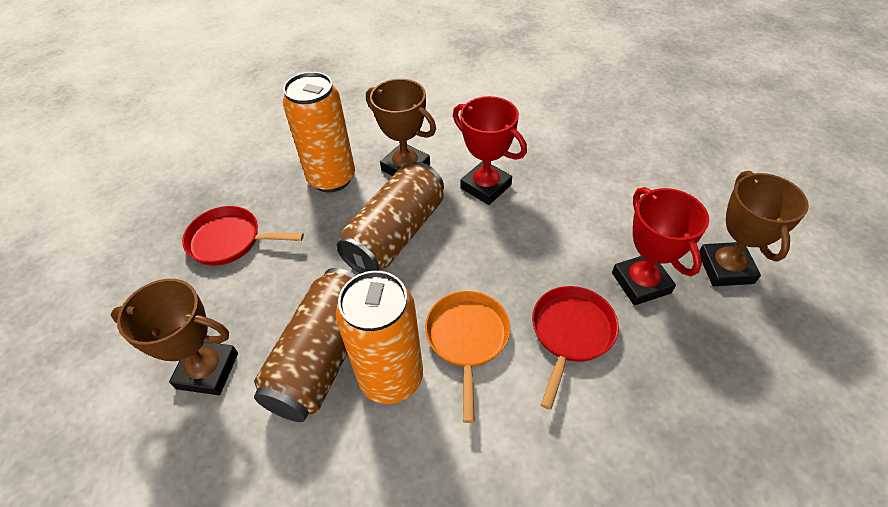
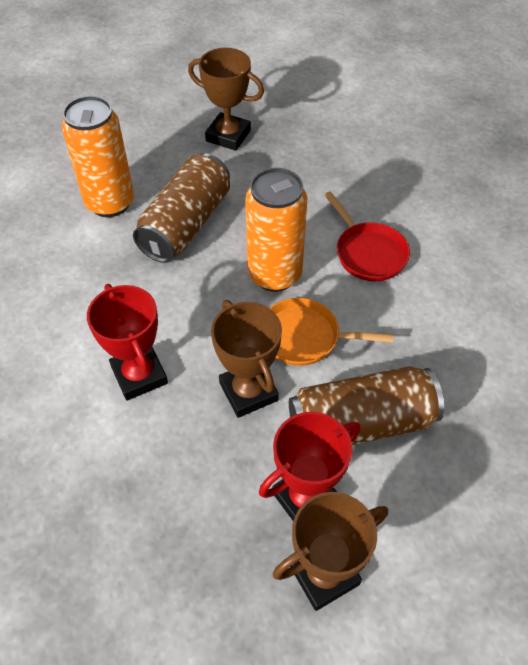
red pan: [182,206,304,266] [532,286,619,410] = 2 -> [324,191,410,281] = 1

